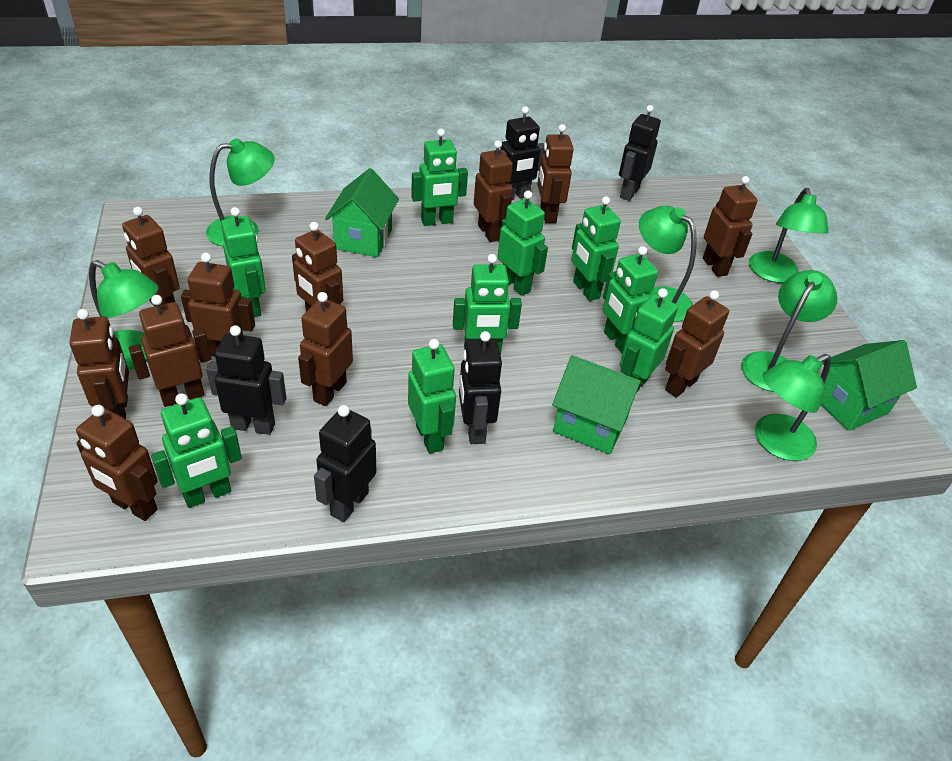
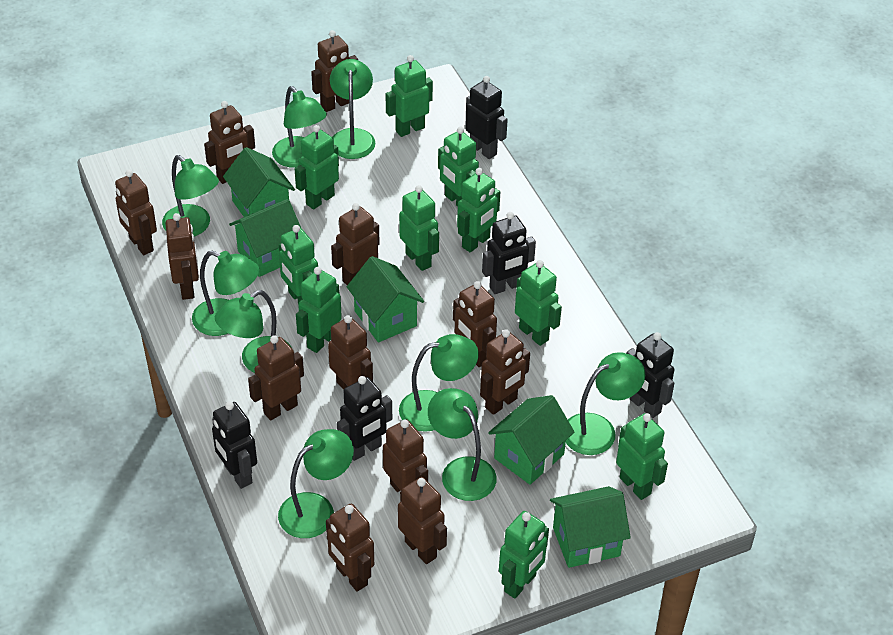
brown robot: [69,309,129,419] [76,405,158,521] [122,207,180,307] [128,295,212,407] [181,253,255,357] [292,222,343,311] [298,292,353,406] [474,140,513,242] [537,124,574,223] [665,290,729,397] [703,176,758,277] = 11 -> [115,170,157,255] [165,213,199,300] [204,101,255,184] [248,335,304,420] [311,30,358,112] [326,504,374,592] [328,315,373,389] [331,203,379,285] [383,419,428,492] [398,477,447,564] [453,281,497,367] [480,329,530,415] = 12
green house: [325,168,399,257] [552,355,643,454] [820,340,917,431] = 3 -> [223,147,295,217] [229,199,301,277] [347,256,424,343] [488,395,574,485] [550,486,631,568] = 5
green lamp: [89,260,159,370] [206,138,275,246] [639,206,697,322] [742,270,838,392] [749,188,829,283] [755,354,831,461] = 6 -> [162,155,219,236] [192,251,259,336] [215,290,292,373] [272,86,327,168] [278,429,354,538] [330,59,375,159] [399,334,479,432] [428,388,497,501] [566,352,645,455] = 9
green robot: [151,393,242,508] [221,207,266,317] [408,339,456,454] [411,129,468,226] [453,254,522,355] [498,191,548,296] [571,196,621,301] [603,246,658,354] [620,288,678,392] = 9 -> [279,225,318,304] [295,125,339,209] [296,267,342,353] [386,55,433,137] [399,185,439,271] [438,127,479,207] [457,168,500,253] [499,511,549,598] [515,260,562,346] [616,413,668,500] = 10

